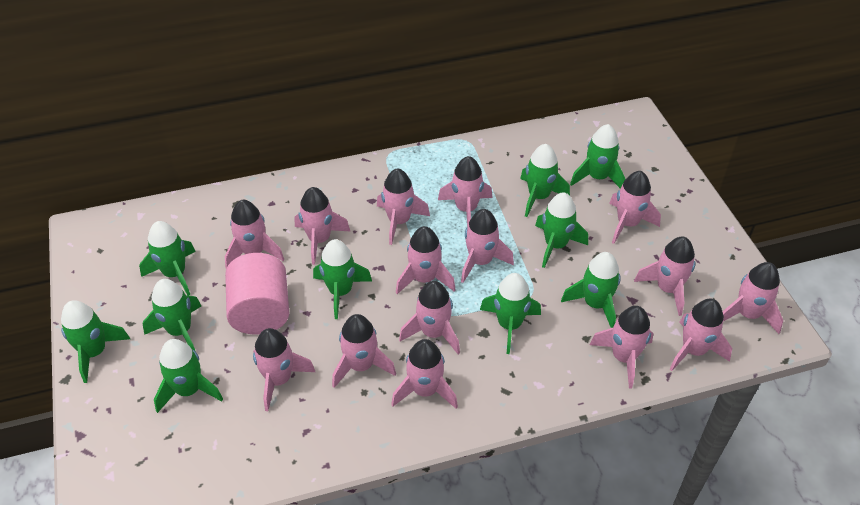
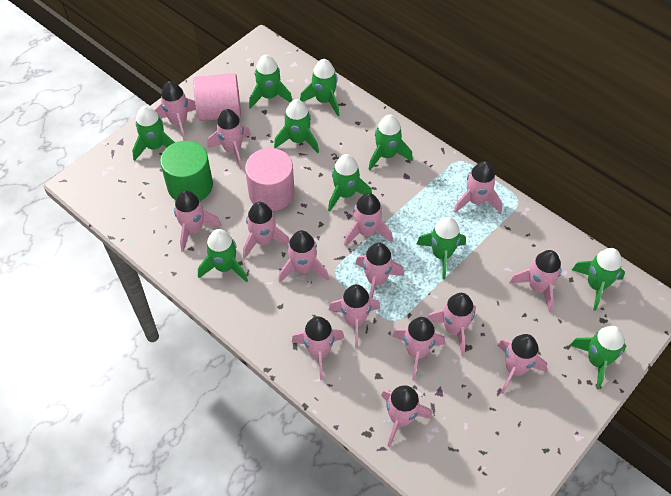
green cylinder: none = 0 -> [160,141,213,201] = 1
pink cylinder: [225,253,289,334] = 1 -> [193,73,241,121] [245,148,295,211] = 2

